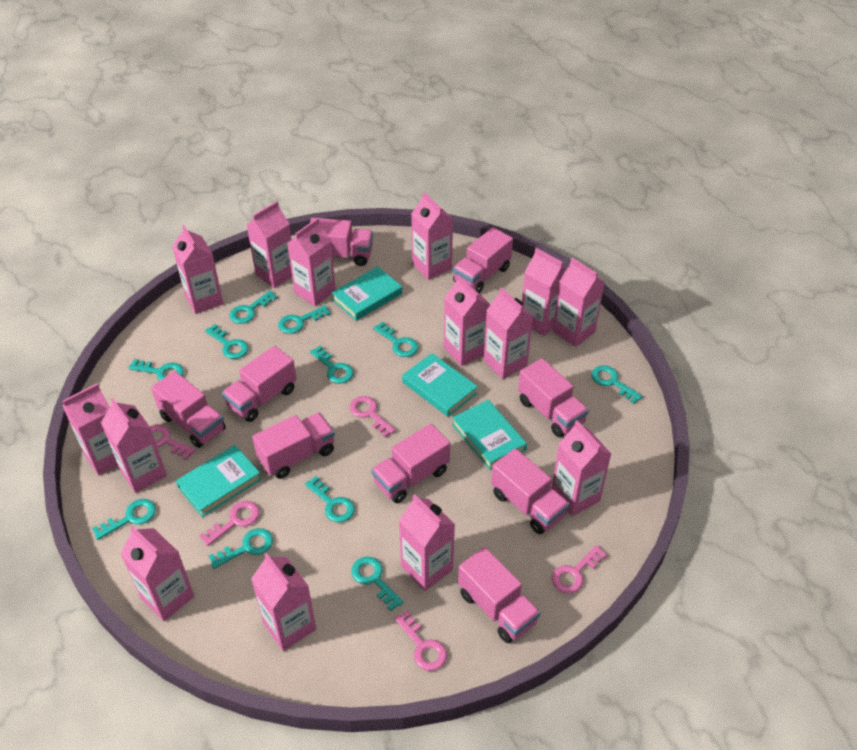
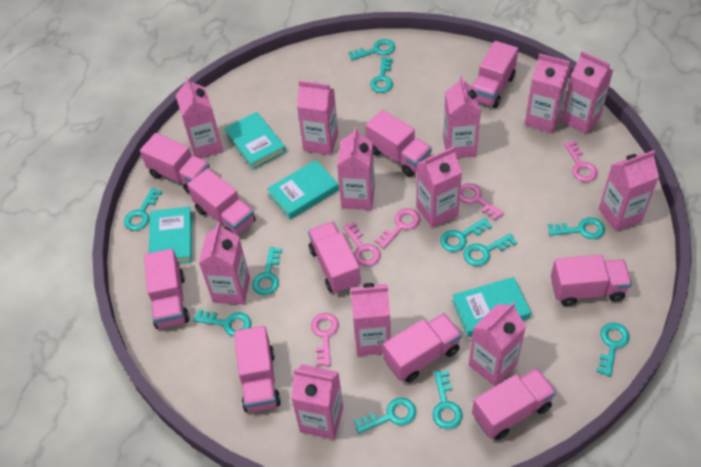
pink carton: [63,383,118,475] [101,398,167,493] [121,526,194,621] [172,225,223,314] [247,201,292,288] [251,553,316,651] [287,218,336,306] [399,494,455,591] [411,192,453,280] [444,275,490,366] [484,287,533,379] [522,248,566,336] [552,420,611,516] [553,257,604,347] = 14 -> [176,77,223,159] [199,222,250,305] [291,364,343,440] [297,80,338,155] [337,127,375,210] [351,283,391,356] [417,147,462,228] [443,76,481,158] [469,302,526,386] [525,53,571,133] [561,51,613,134] [599,150,659,231] = 12
pink truck: [151,371,226,448] [222,346,297,422] [252,412,335,479] [309,218,373,266] [371,424,450,503] [453,227,513,293] [458,547,541,643] [491,448,570,534] [518,358,589,437] = 9 -> [140,133,210,194] [144,249,190,329] [187,168,256,235] [234,326,281,412] [308,222,361,294] [366,110,432,177] [383,313,462,383] [472,41,518,108] [472,368,556,440] [551,255,632,306] = 10

